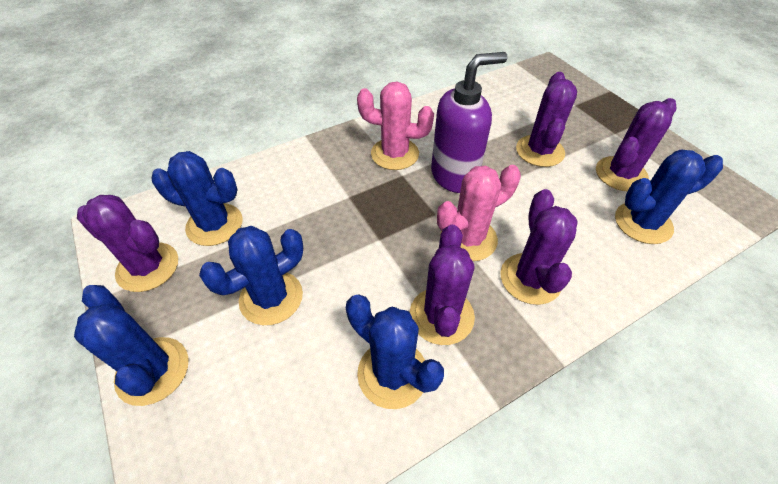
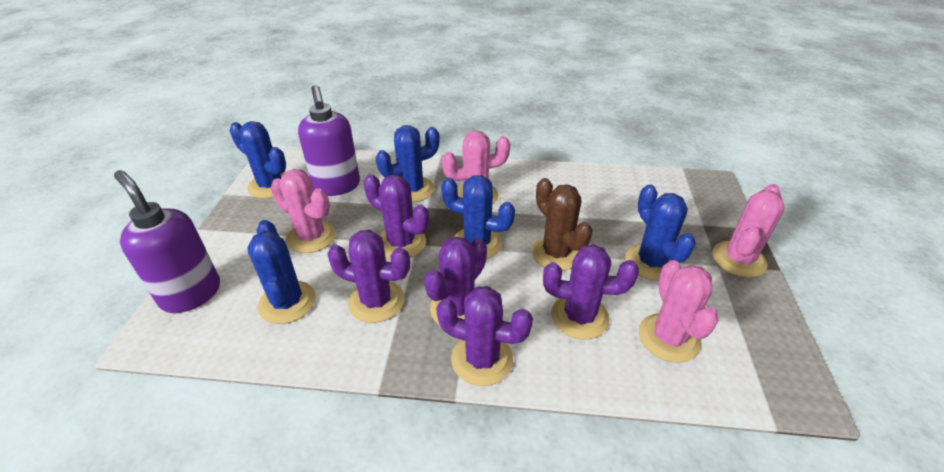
brown cactus: none = 0 -> [531,178,593,271] = 1
pink cactus: [357,82,434,170] [437,165,521,261] = 2 -> [270,169,336,253] [442,131,510,204] [639,260,719,363] [712,184,785,278] = 4
purple soap dispenser: [431,52,507,193] = 1 -> [114,170,220,313] [298,85,360,196] = 2

